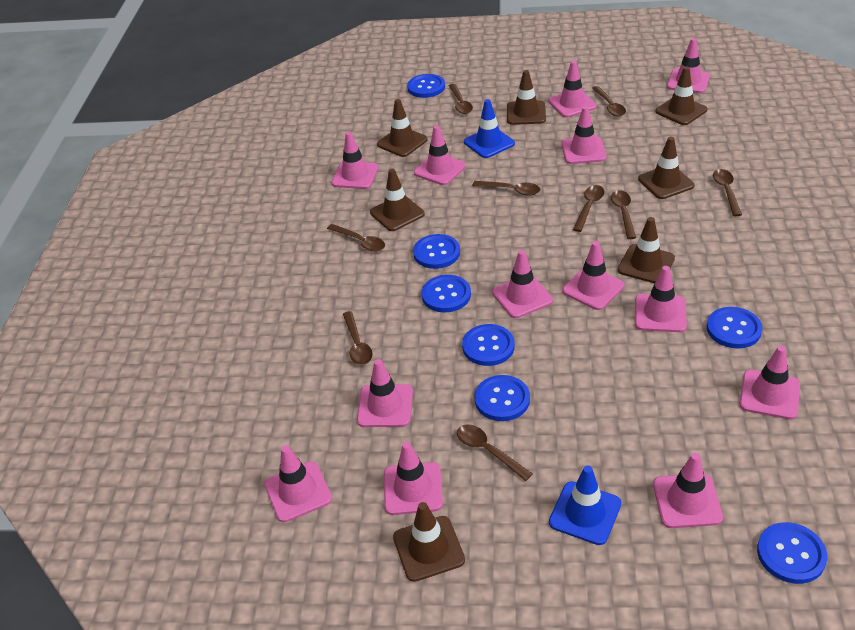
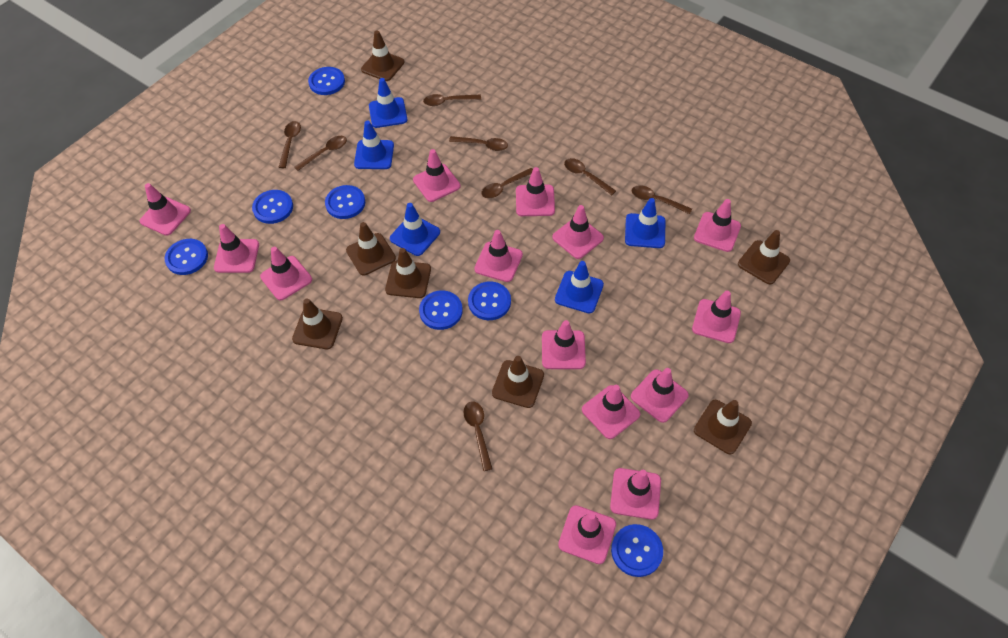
blue traffic cone: [464,99,515,158] [549,466,621,545] = 2 -> [354,121,394,169] [369,78,407,128] [390,203,440,256] [555,261,604,313] [625,198,665,248] = 5
brown spoon: [327,224,385,251] [343,311,373,365] [449,84,473,114] [457,424,533,481] [473,181,540,196] [573,185,605,232] [592,86,626,117] [611,190,636,239] [713,169,742,216] = 9 -> [279,121,301,168] [294,136,347,171] [423,94,481,106] [449,136,508,151] [463,401,493,471] [482,168,533,198] [564,158,616,195] [632,185,692,214] = 8
pink traffic cone: [264,446,332,522] [331,132,379,189] [357,359,413,427] [384,442,443,515] [414,125,466,185] [492,250,553,318] [548,61,597,118] [561,106,607,164] [562,241,624,310] [635,266,687,332] [653,453,723,528] [667,38,710,93] [739,346,800,419] = 13 -> [140,183,191,236] [214,224,259,273] [260,247,312,300] [413,149,461,202] [474,230,523,282] [516,167,555,216] [542,320,586,369] [552,205,604,259] [558,505,616,564] [582,385,640,439] [610,468,661,520] [631,368,689,423] [692,291,741,343] [694,199,741,252] = 14

